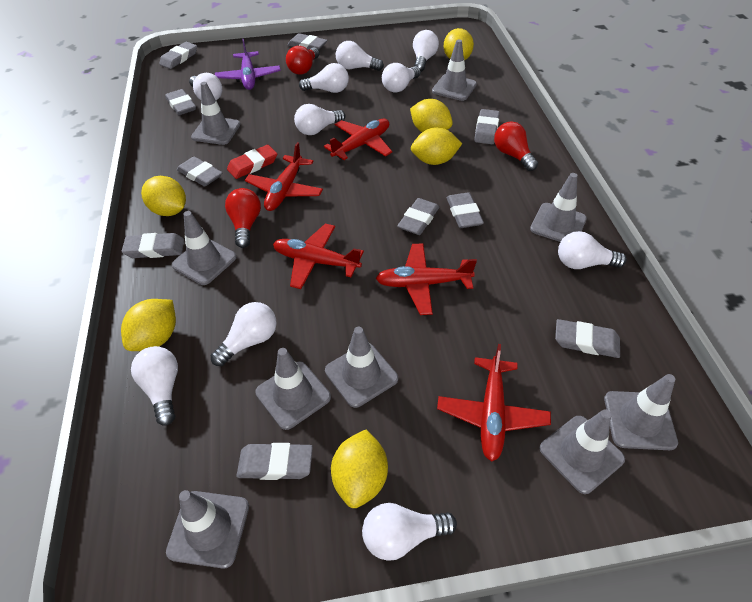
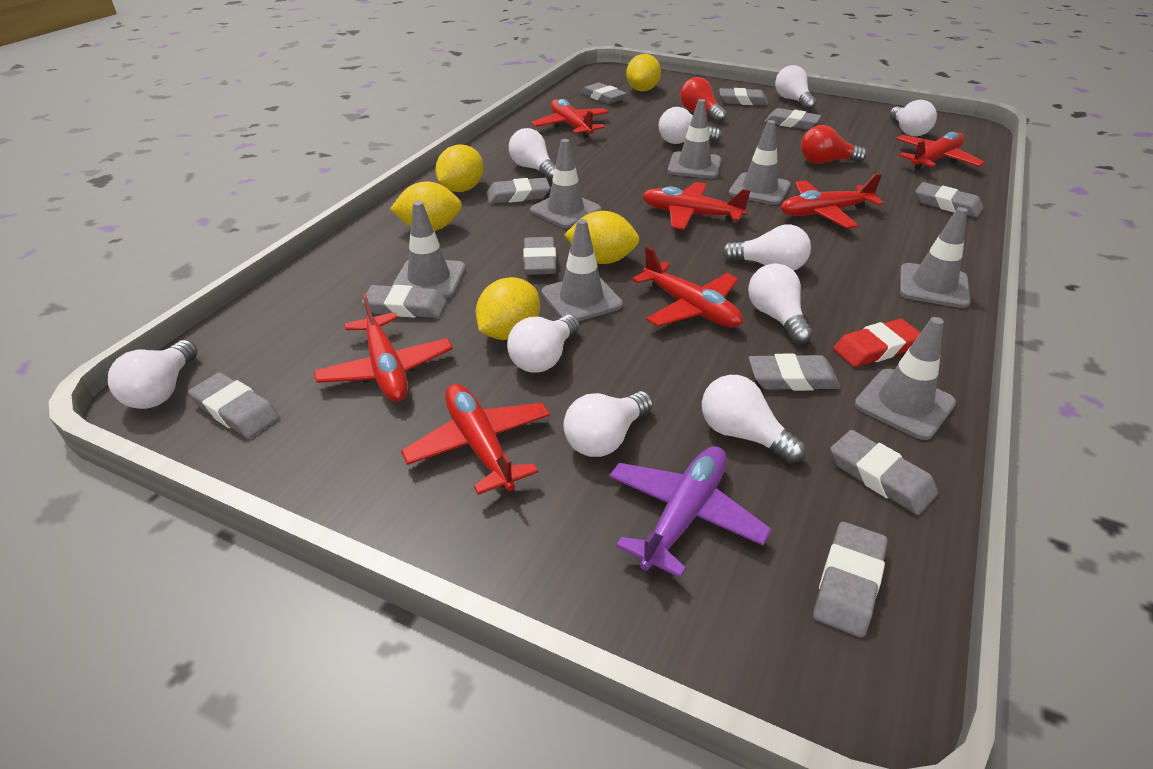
grey eraser: [122,233,184,258] [159,41,197,69] [165,89,196,115] [177,156,222,187] [236,443,313,480] [287,33,327,50] [397,198,440,235] [447,192,484,228] [474,109,500,144] [555,319,620,358] = 10 -> [188,373,280,438] [362,285,447,318] [487,178,550,204] [523,237,556,275] [581,83,627,104] [719,88,768,105] [749,354,841,391] [764,108,821,130] [813,522,888,637] [830,430,938,515] [915,182,983,218] = 11
grey traffic cone: [166,490,249,569] [172,211,236,285] [191,82,240,145] [255,348,331,430] [325,327,398,408] [432,39,477,101] [530,173,587,242] [540,409,625,494] [604,374,678,450] = 9 -> [392,201,466,298] [530,139,601,228] [541,219,623,321] [668,99,721,178] [729,120,791,205] [854,317,956,440] [900,207,970,308] = 7
red light bulb: [225,188,261,248] [286,46,319,75] [494,121,538,171] = 3 -> [680,77,727,122] [801,125,867,164] = 2
red plane: [245,142,323,211] [273,224,364,289] [324,119,392,160] [376,243,477,315] [437,344,551,462] = 5 -> [314,293,453,402] [401,384,550,495] [531,99,609,138] [632,246,743,327] [642,182,751,230] [781,173,884,229] [896,132,985,170] = 7
yellow lemon: [121,299,176,351] [141,176,186,216] [331,430,388,508] [410,99,453,132] [411,127,462,165] [444,28,474,60] = 6 -> [390,182,462,231] [435,145,484,192] [476,277,540,340] [564,211,640,264] [626,54,661,92] = 5

